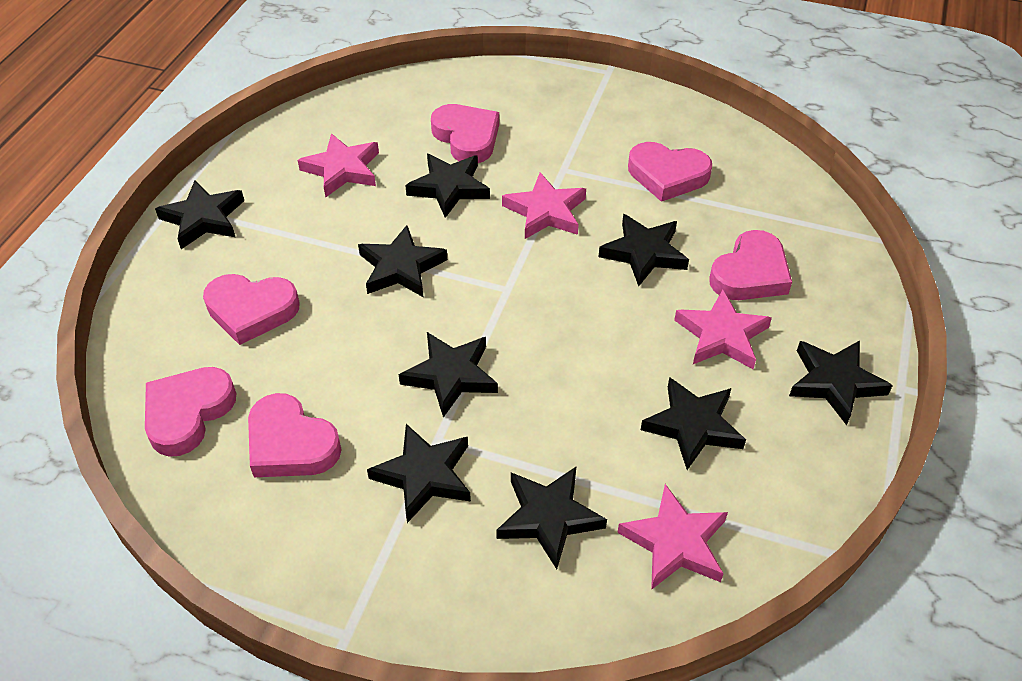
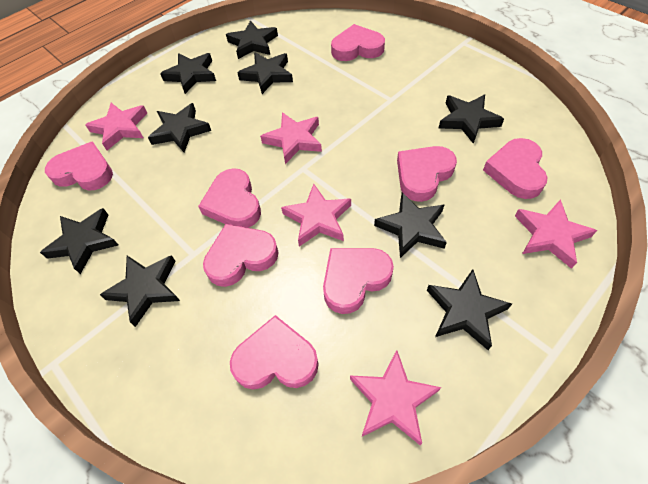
pink heart: [145,367,236,457] [203,274,300,345] [248,393,342,477] [431,104,499,163] [628,142,712,202] [709,230,792,300] = 6 -> [45,141,113,191] [198,168,261,228] [203,224,279,287] [230,315,319,390] [323,248,394,314] [331,24,385,61] [397,146,457,202] [483,138,548,199] = 8
pink star: [298,133,379,198] [502,172,586,239] [617,484,728,590] [674,290,772,369] = 4 -> [85,103,147,150] [260,112,322,164] [281,184,351,246] [350,350,441,445] [515,199,597,269] = 5

